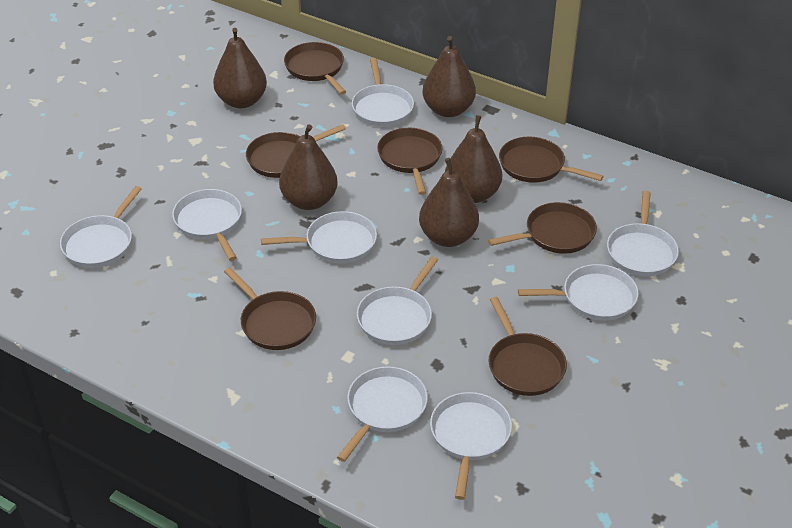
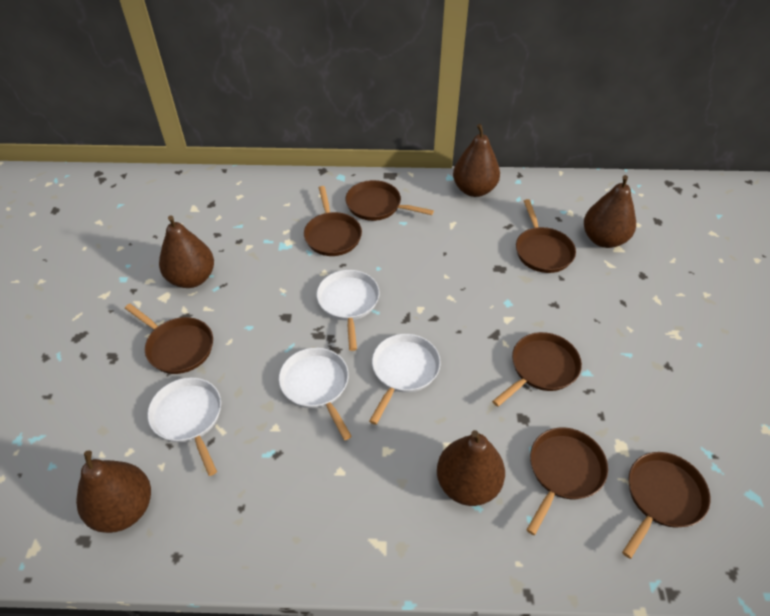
white pan: [60,186,142,268] [172,189,242,261] [261,211,377,263] [337,366,428,462] [352,58,414,127] [357,256,438,345] [430,392,512,500] [518,264,638,321] [607,191,679,276] = 9 -> [147,377,221,476] [279,348,352,440] [316,270,380,351] [369,334,441,425] = 4

